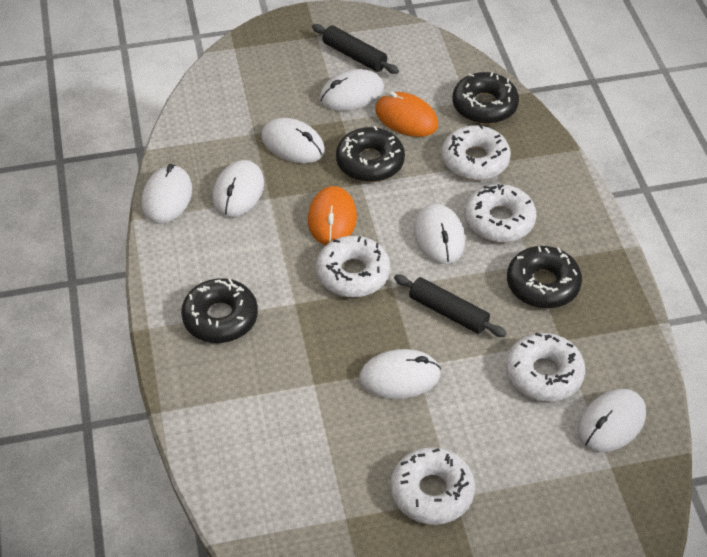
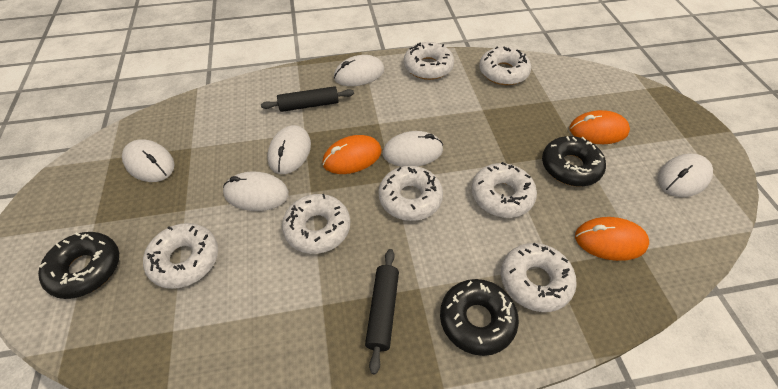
black donut: [181,278,258,343] [336,126,405,182] [452,72,519,124] [507,246,582,308] = 4 -> [38,232,119,299] [440,279,519,356] [542,136,606,187] = 3
orange mouse: [308,186,357,245] [375,91,438,137] = 2 -> [322,135,382,174] [569,110,630,144] [575,217,649,261] = 3
white donut: [316,236,390,297] [391,447,475,525] [441,124,511,180] [464,184,536,242] [506,332,585,402] = 5 -> [143,223,218,289] [282,194,350,254] [379,166,443,221] [404,42,454,80] [471,162,537,218] [479,46,531,85] [501,243,577,312] = 7
white mouse: [142,164,192,223] [212,160,264,217] [261,118,325,163] [320,69,384,111] [359,349,441,399] [414,204,465,264] [578,389,646,452] = 7 -> [122,139,175,182] [223,171,289,211] [267,125,311,174] [334,55,384,86] [383,131,443,167] [657,153,713,197] = 6

